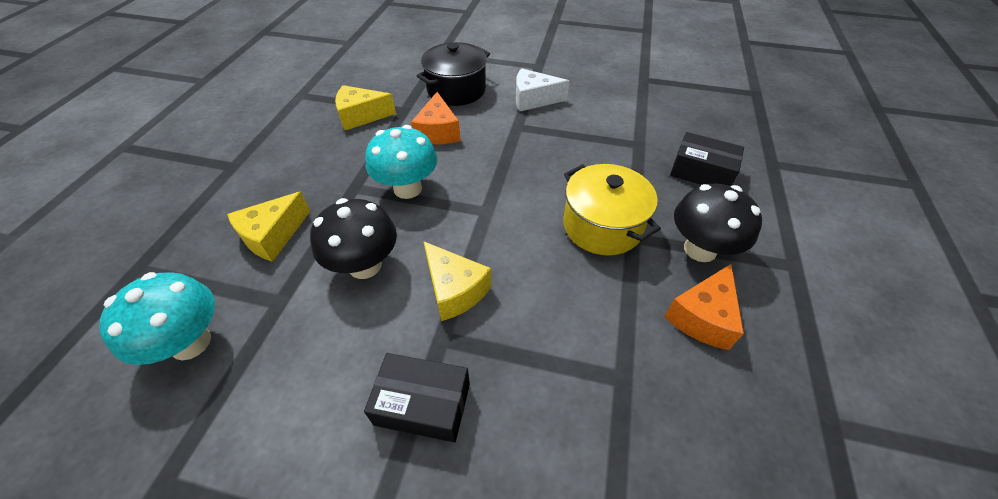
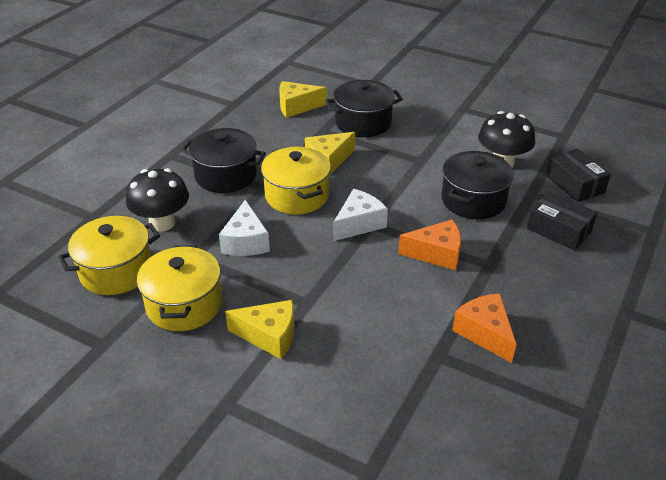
black pot: [417,42,490,106] = 1 -> [181,128,266,193] [325,80,403,137] [442,151,514,219] = 3
turquoise mushroom: [99,272,215,365] [365,125,437,199] = 2 -> none = 0
white cheese: [516,68,569,111] = 1 -> [219,200,270,256] [333,189,388,241] = 2
yellow pot: [563,164,661,256] = 1 -> [58,216,160,295] [137,245,222,331] [261,147,331,215] = 3

